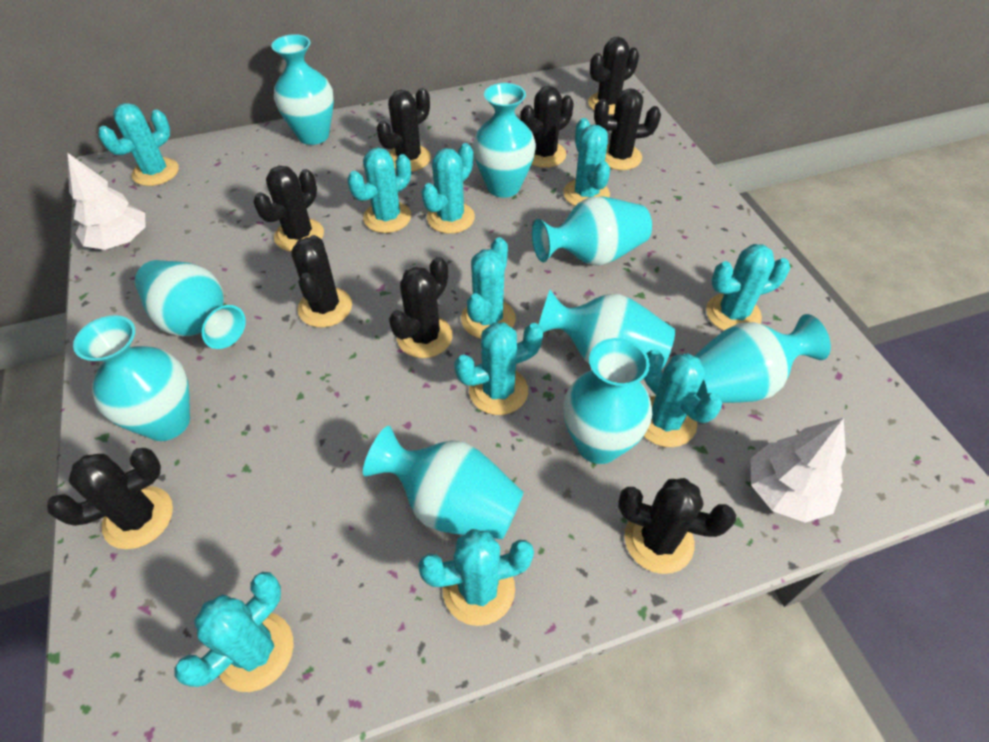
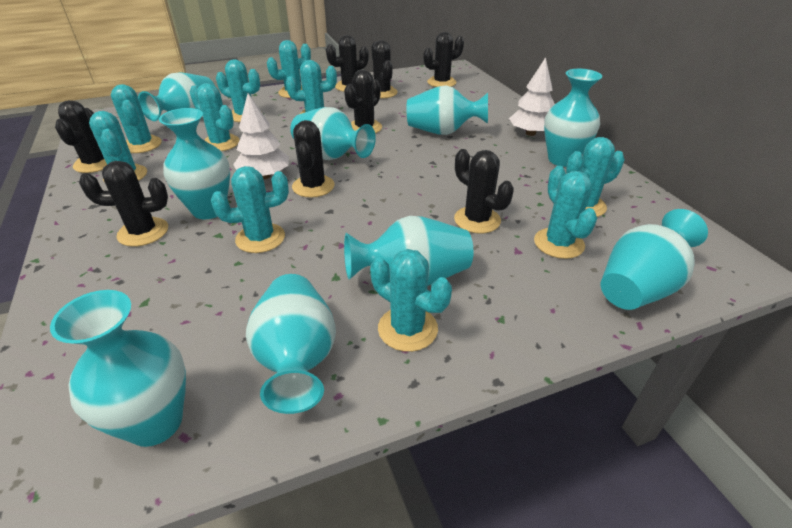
black cactus: [47,448,173,549] [253,166,324,252] [291,235,352,327] [376,88,431,171] [389,257,453,358] [520,86,574,168] [588,37,639,115] [594,88,661,170] [618,478,736,574] = 9 -> [55,100,107,173] [79,161,168,247] [292,120,335,198] [326,35,369,92] [344,70,382,133] [371,40,398,98] [424,32,464,87] [454,149,514,234] = 8

